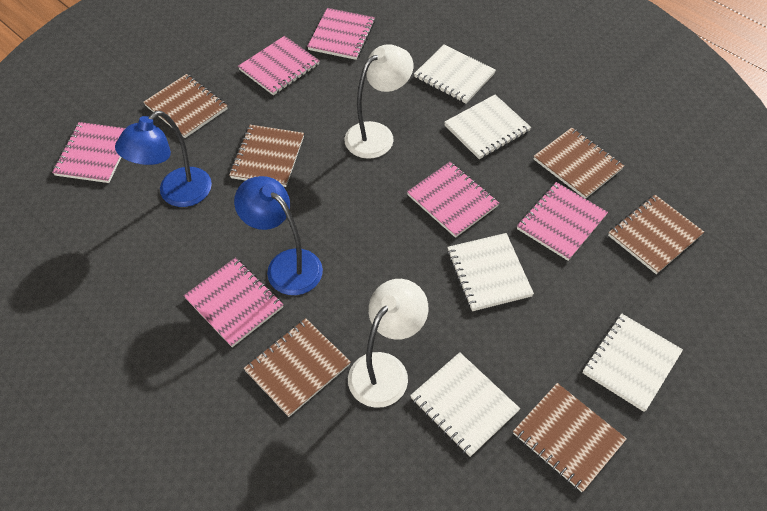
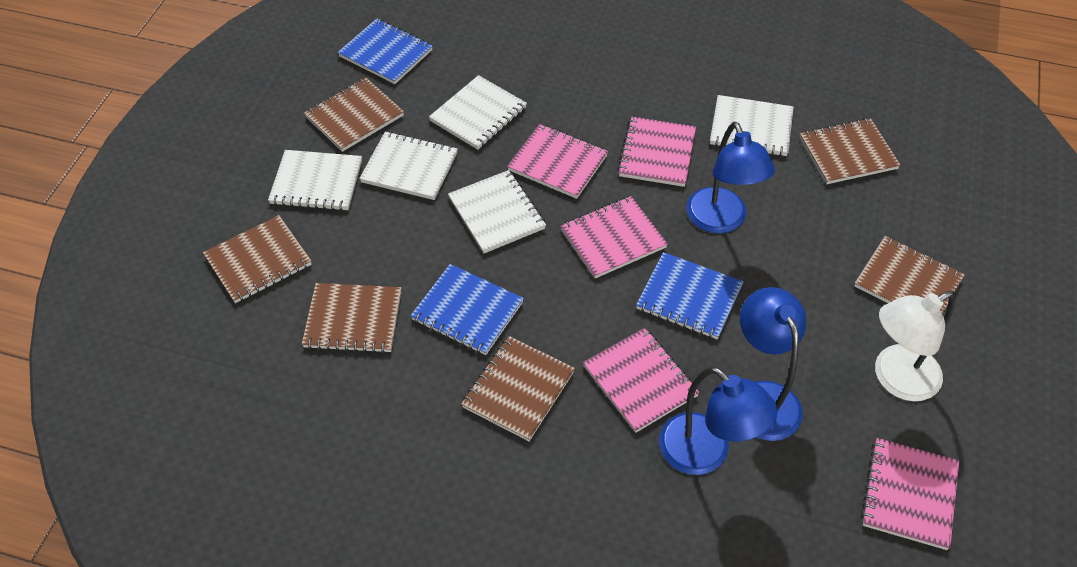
blue lamp: [115,111,212,207] [234,176,323,295] = 2 -> [659,367,778,475] [686,122,775,233] [740,287,806,441] = 3
blue notebook: none = 0 -> [338,19,433,84] [411,264,524,355] [636,252,744,339] = 3
pink notebook: [52,122,125,183] [183,258,284,347] [238,36,320,95] [307,8,375,60] [407,162,499,238] [517,182,608,261] = 6 -> [507,124,608,199] [560,196,668,278] [583,328,700,433] [617,117,696,187] [861,438,959,550] = 5
white lamp: [344,44,413,159] [348,279,428,408] = 2 -> [875,291,956,401] = 1

